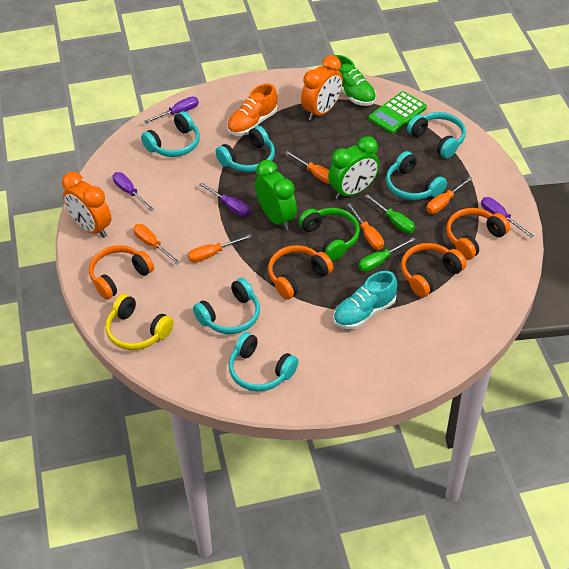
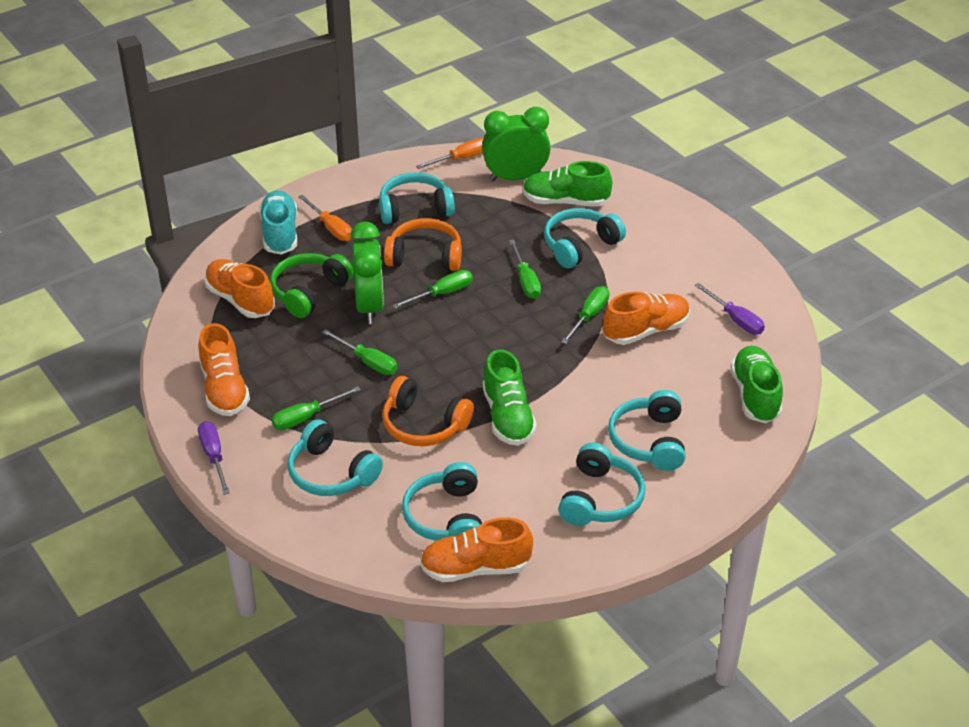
green calculator: [369,91,427,134] = 1 -> none = 0
green screwdriver: [358,238,415,272] [365,194,415,233] = 2 -> [272,386,361,430] [322,329,397,375] [393,270,473,309] [509,240,541,299] [561,286,609,344] = 5
green shoe: [334,55,376,106] = 1 -> [482,349,537,446] [522,161,612,207] [731,346,783,423] = 3
orange clock: [62,172,111,238] [301,55,343,121] = 2 -> none = 0
orange headphones: [89,245,154,300] [268,245,333,300] [401,243,467,297] [446,208,510,260] = 4 -> [382,376,474,446] [384,218,462,271] = 2
orange screwdriver: [133,224,180,264] [188,234,251,263] [285,151,330,184] [347,203,384,250] [426,177,473,214] = 5 -> [298,195,352,241] [416,138,484,169] = 2
orange shoe: [227,84,278,136] = 1 -> [198,323,250,416] [205,259,275,318] [420,517,533,582] [603,292,690,345] = 4
purple screwdriver: [113,172,154,211] [144,96,199,124] [199,182,250,217] [481,197,534,238] = 4 -> [198,421,230,495] [695,283,765,335] = 2
yellow headphones: [106,294,174,350] = 1 -> none = 0

